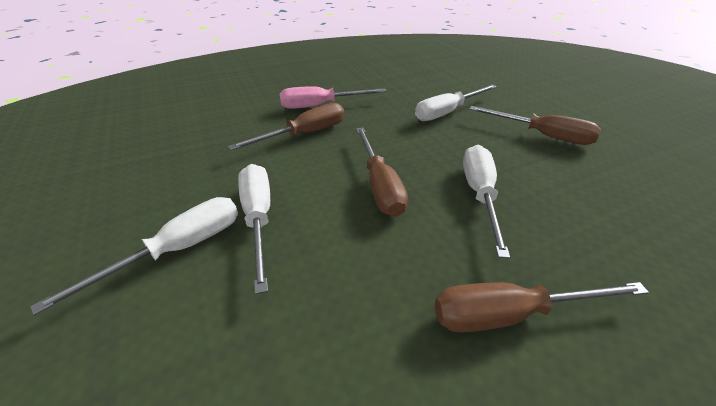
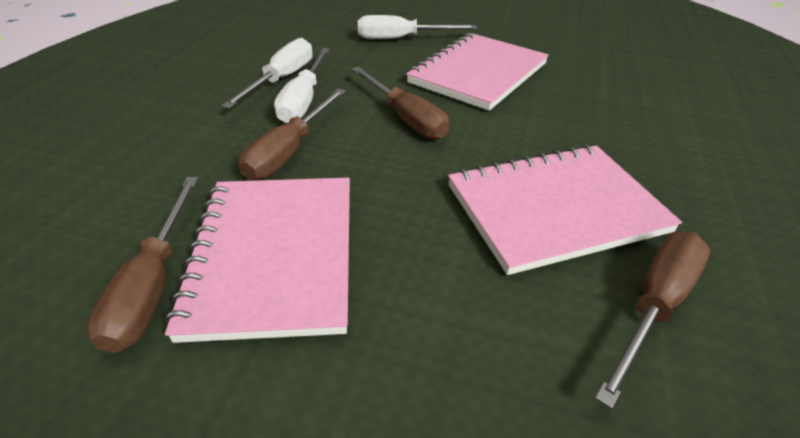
pink notebook: none = 0 -> [165,178,350,343] [406,33,549,111] [448,144,682,275] = 3
pink screwdriver: [280,86,387,109] = 1 -> none = 0
white screwdriver: [30,197,238,315] [238,164,270,294] [415,85,497,121] [463,145,510,259] = 4 -> [222,38,313,109] [274,48,330,124] [358,15,477,39] = 3

